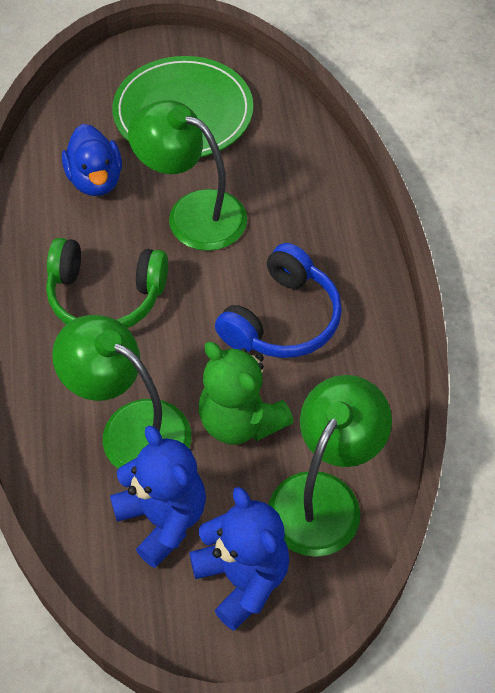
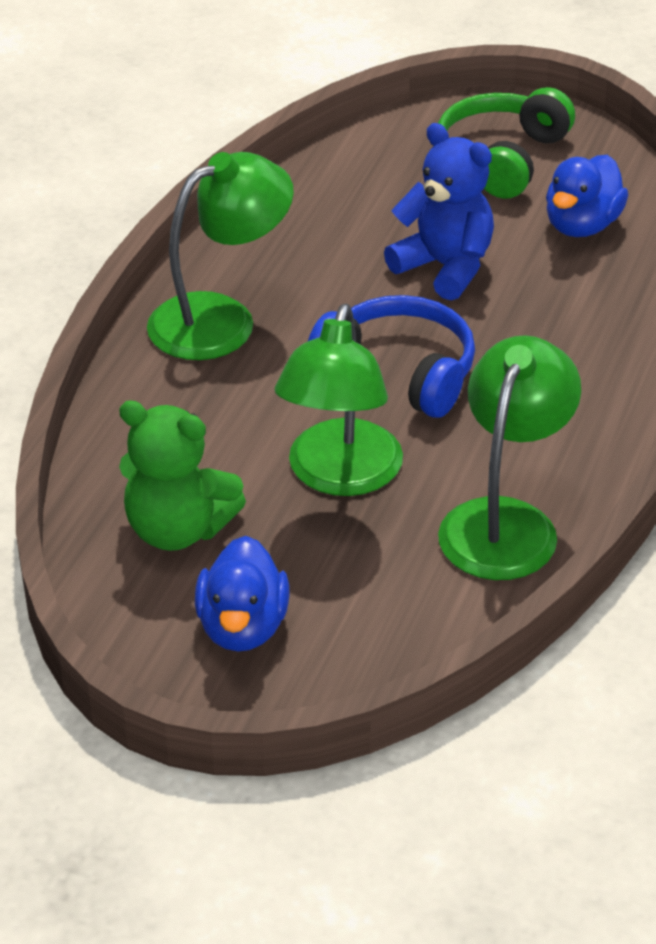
blue duck: [62,124,122,196] = 1 -> [195,536,289,652] [546,155,628,237] = 2
blue teddy bear: [110,425,206,568] [189,487,290,631] = 2 -> [384,123,494,301] = 1
green plate: [112,56,253,157] = 1 -> none = 0

